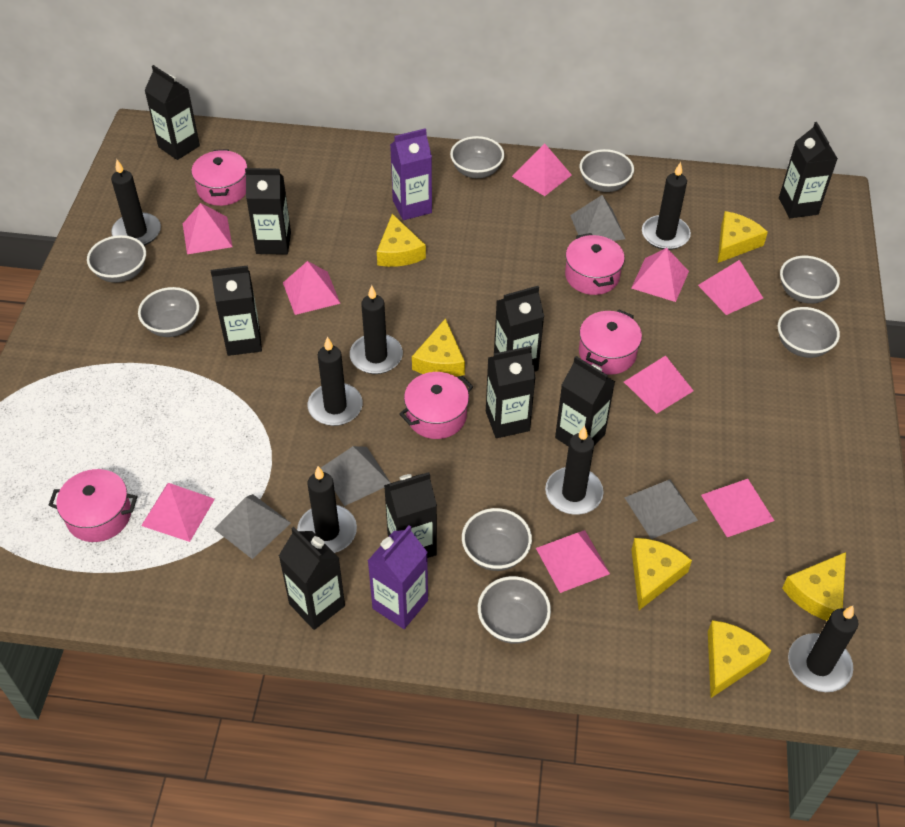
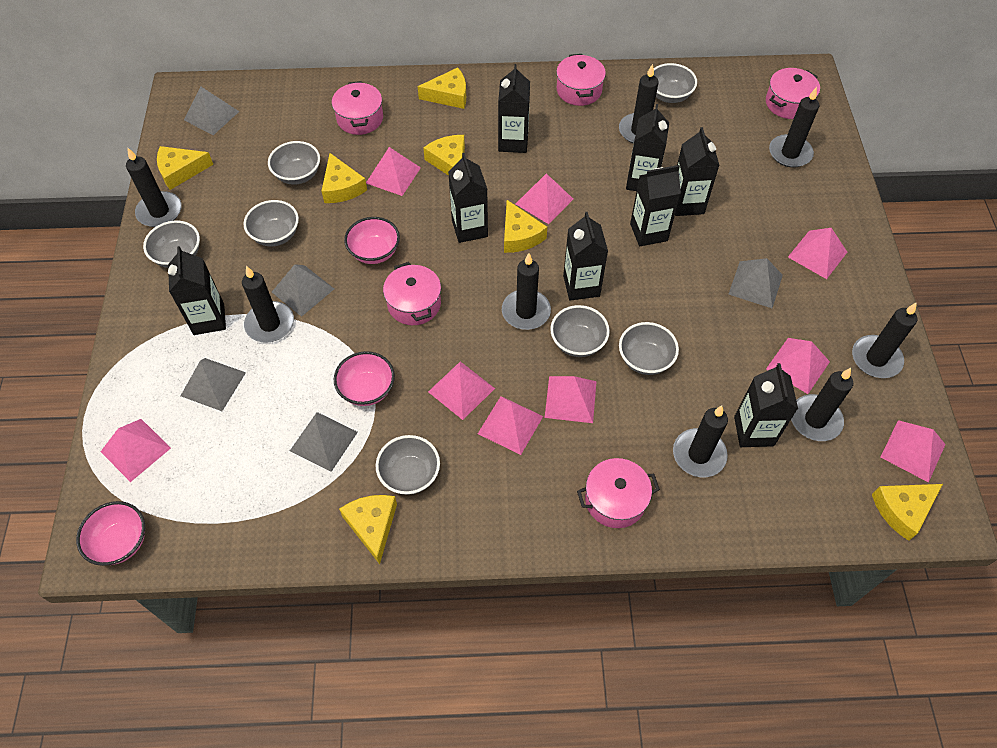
black candle: [111,159,161,246] [297,466,357,553] [308,337,363,426] [350,285,403,374] [545,426,603,515] [642,162,691,250] [788,606,859,692] = 7 -> [126,148,182,227] [242,266,294,343] [502,253,551,330] [619,64,659,144] [673,406,728,477] [769,87,819,168] [791,368,853,441] [852,302,917,378] = 8
black carton: [144,65,200,160] [211,266,262,356] [245,168,291,255] [279,527,345,630] [384,472,437,558] [486,346,536,438] [494,286,544,371] [555,356,615,447] [779,122,838,218] = 9 -> [168,246,226,335] [448,153,488,243] [498,64,530,153] [563,212,608,301] [626,104,669,191] [630,165,681,246] [675,127,720,216] [734,363,798,447] = 8
grey bowl: [87,235,146,283] [138,287,199,337] [450,136,504,178] [462,508,532,571] [478,576,551,644] [580,149,634,192] [778,307,840,358] [780,256,840,304] = 8 -> [143,221,200,268] [243,200,299,246] [268,141,320,185] [376,435,440,495] [550,305,610,357] [619,322,679,375] [653,63,697,103] = 7
grey pyramid: [214,494,291,559] [321,446,391,506] [570,195,625,241] [624,480,698,539] = 4 -> [181,358,246,411] [184,87,240,135] [272,264,334,317] [290,412,358,472] [729,258,783,308] = 5
pink bowl: none = 0 -> [76,501,145,566] [334,351,395,406] [344,217,400,264] = 3
purple carton: [368,526,428,629] [390,128,432,220] = 2 -> none = 0
yellow cheese: [377,214,426,267] [412,318,465,377] [632,538,692,610] [708,620,771,698] [718,211,768,263] [782,552,846,621] = 6 -> [157,146,213,190] [321,153,367,203] [339,495,397,564] [418,68,466,109] [423,135,465,176] [504,200,547,253] [872,484,943,541] = 7

